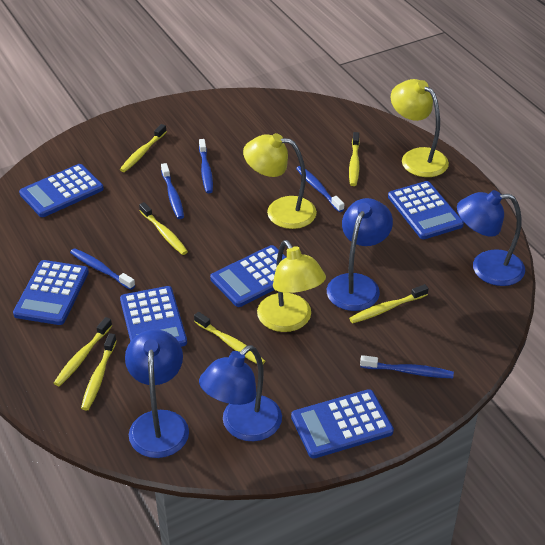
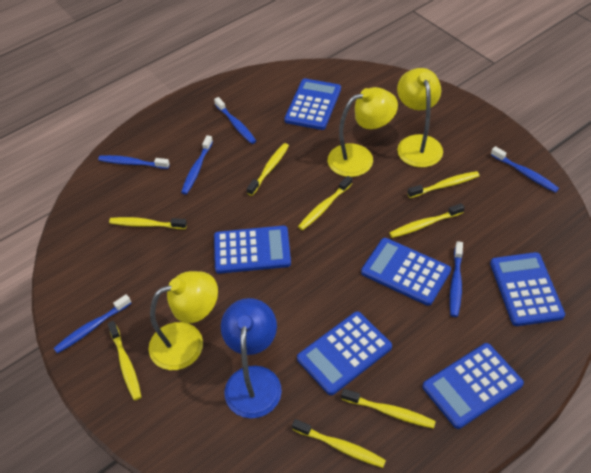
blue lamp: [125,329,189,458] [199,345,282,441] [327,198,393,311] [457,190,525,286] = 4 -> [221,298,282,418] = 1
blue toothbrush: [70,248,135,290] [161,163,184,219] [199,139,213,193] [296,166,344,212] [360,355,454,378] = 5 -> [54,294,131,354] [98,155,170,169] [181,135,213,195] [214,97,256,144] [450,241,463,317] [491,146,559,193] = 6
yellow toothbrush: [54,317,112,386] [81,333,117,411] [120,124,167,172] [139,202,188,255] [194,312,265,364] [349,132,360,186] [349,284,428,323] = 7 -> [108,321,141,400] [109,217,187,229] [247,143,289,196] [292,419,386,468] [298,176,352,230] [341,389,436,429] [390,203,465,238] [407,171,480,198] = 8

